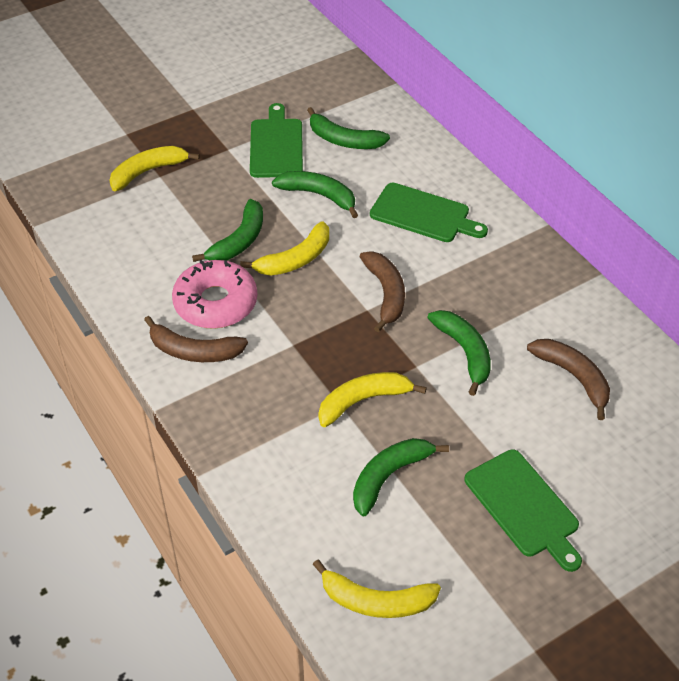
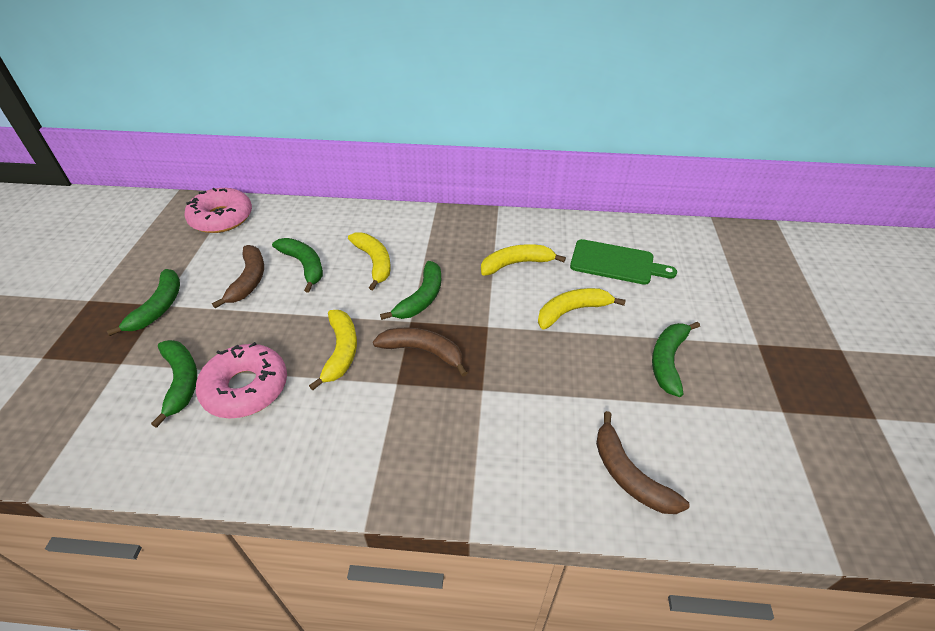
green cutting board: [250,103,303,178] [370,183,488,242] [465,449,582,572] = 3 -> [570,239,677,285] = 1
pink donut: [172,260,257,329] = 1 -> [184,188,252,233] [196,342,287,419] = 2

